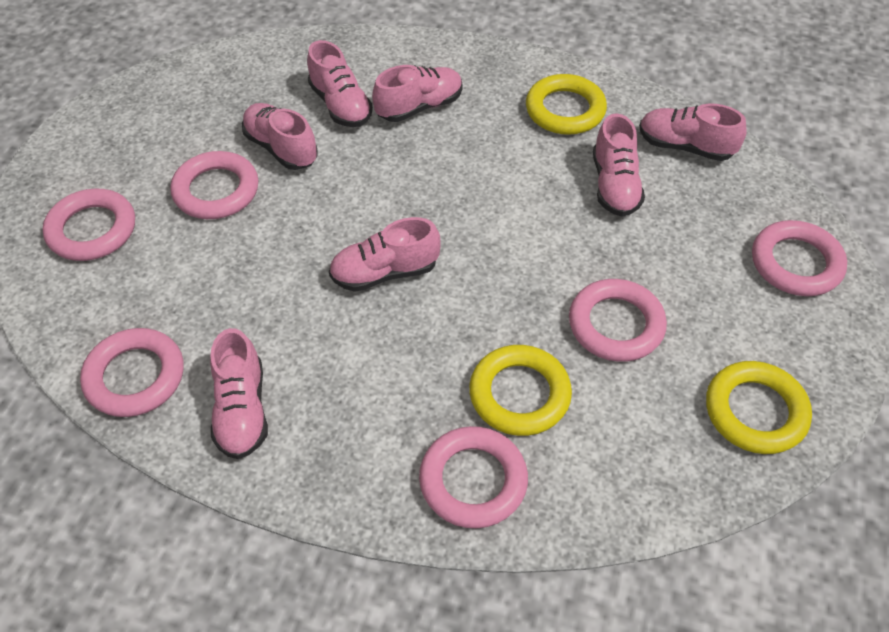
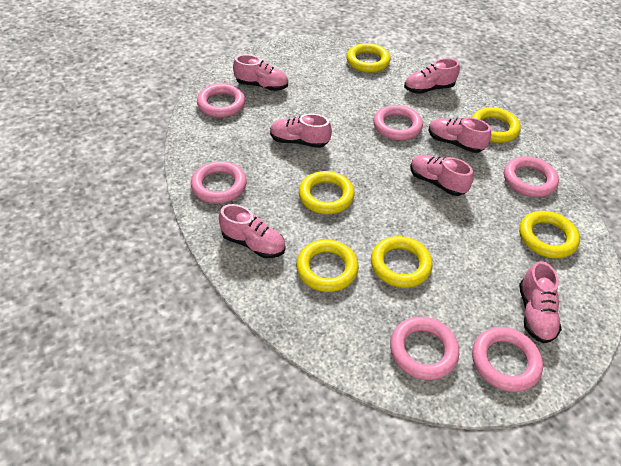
yellow ring: [469,345,572,436] [526,74,607,135] [706,361,812,454] = 3 -> [296,240,359,292] [299,171,355,214] [346,43,390,73] [371,236,432,288] [471,107,521,143] [519,211,580,258] = 6

